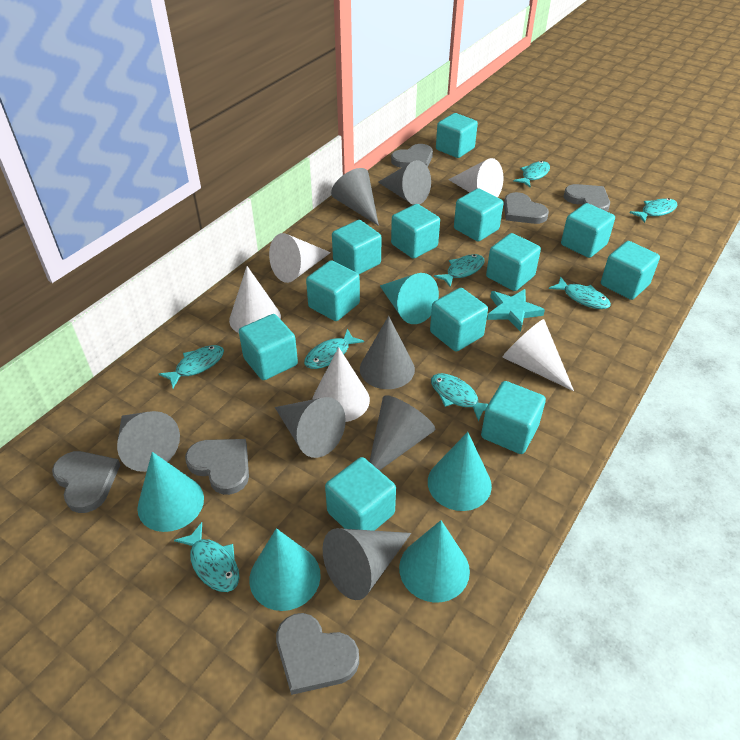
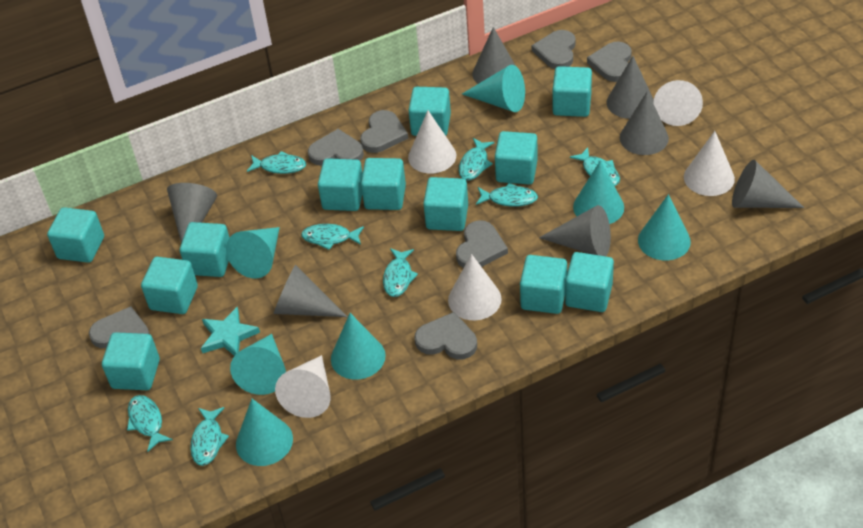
grey heart: [52,451,120,513] [185,439,249,495] [276,613,359,695] [391,144,433,168] [504,192,549,224] [563,184,610,211] = 6 -> [89,306,150,348] [308,129,364,166] [360,110,408,153] [414,312,477,359] [456,220,508,268] [532,30,576,69] [587,42,632,82] = 7
turquoise cone: [137,452,204,532] [249,528,321,611] [380,273,439,324] [399,520,470,602] [428,432,492,511] = 5 -> [226,227,280,278] [230,334,286,395] [236,399,293,466] [331,313,386,380] [462,65,525,112] [573,160,624,224] [638,194,691,260] = 7

